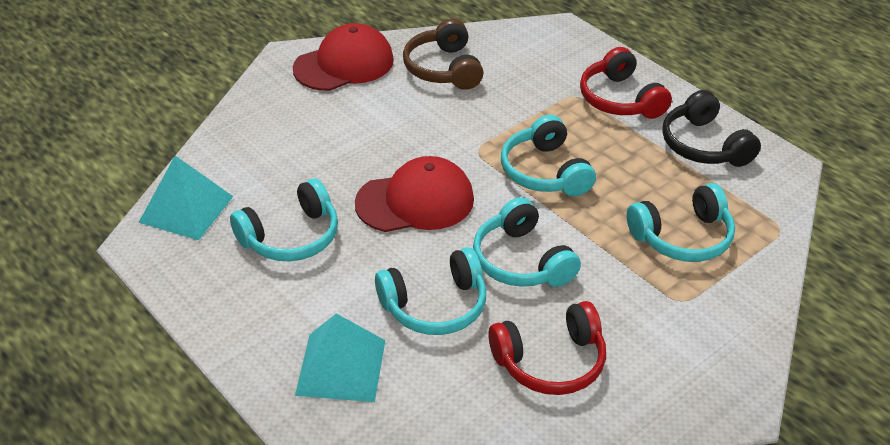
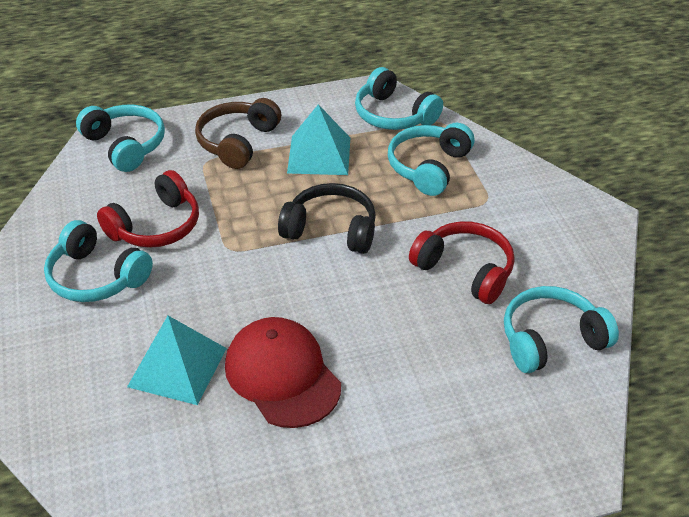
red cap: [293,23,394,91] [355,156,474,232] = 2 -> [225,317,341,428] = 1

